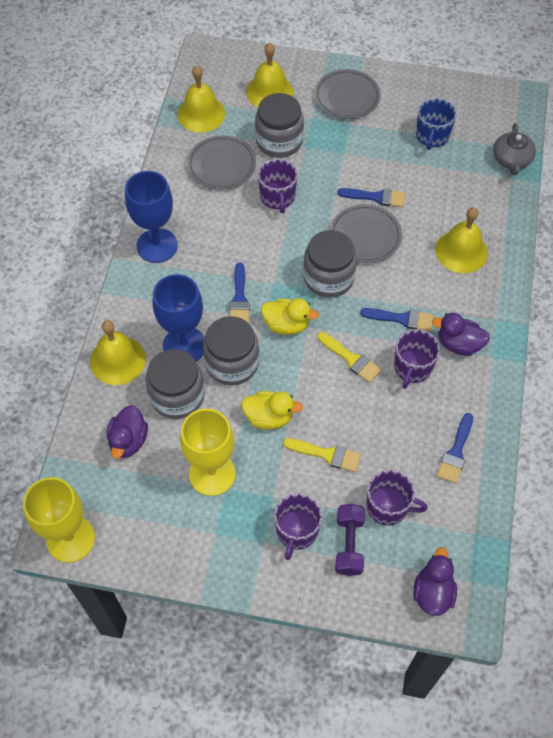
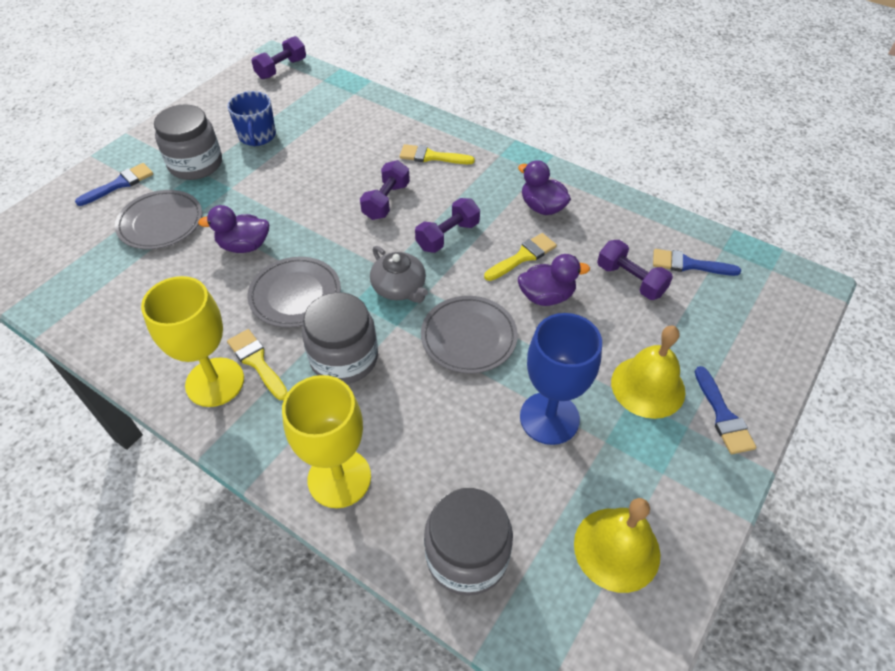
blue brush: [229,262,250,323] [337,188,406,207] [360,308,434,331] [437,413,473,484] = 4 -> [75,163,153,206] [653,249,741,276] [695,366,757,454] = 3
blue goblet: [125,171,178,263] [153,274,205,361] = 2 -> [520,313,602,445] = 1
grey jar: [145,349,204,419] [203,316,259,385] [255,93,304,158] [303,230,357,298] = 4 -> [154,104,222,180] [302,292,378,384] [424,488,513,596] = 3
purple dumbbell: [335,504,365,576] = 1 -> [251,36,306,79] [360,160,410,220] [415,198,480,253] [597,240,673,300] = 4
purple mug: [258,159,297,213] [274,493,322,560] [366,470,428,526] [394,329,440,389] = 4 -> none = 0
yellow bell: [90,320,146,385] [177,65,226,133] [246,43,294,107] [435,207,488,273] = 4 -> [574,498,660,593] [611,326,685,419] = 2
yellow brush: [283,438,361,472] [317,332,382,383] = 2 -> [227,329,288,400] [400,144,475,164] [484,233,557,281] = 3
yellow duck: [241,391,303,430] [261,298,319,335] = 2 -> none = 0

